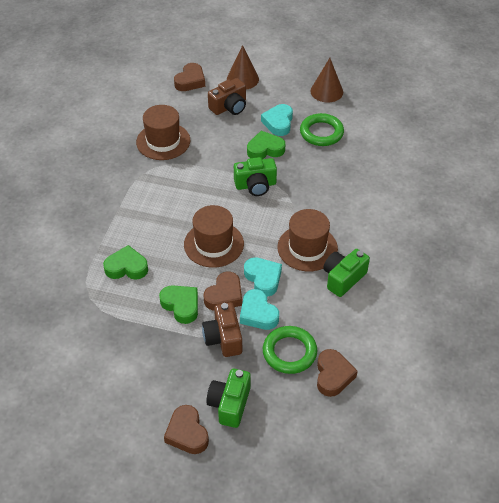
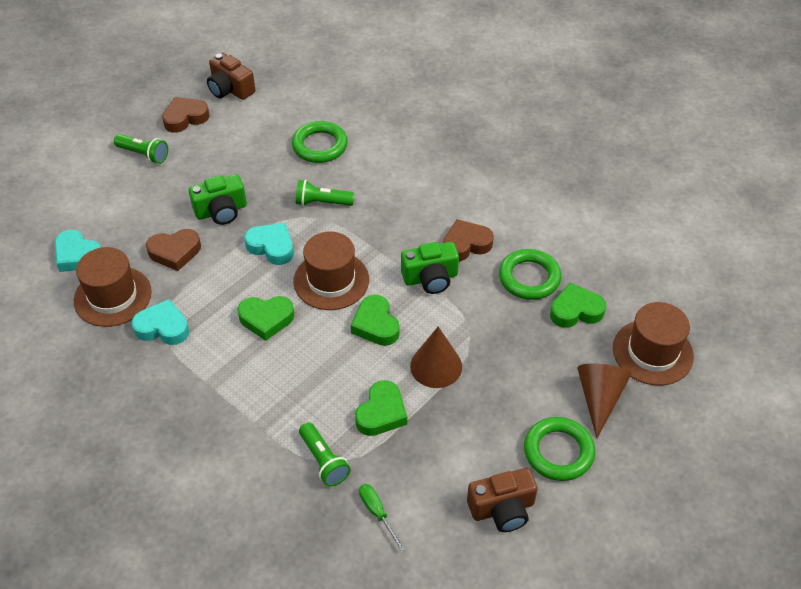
brown heart: [164,405,209,454] [174,63,205,91] [204,272,242,311] [317,349,358,397] = 4 -> [146,229,201,271] [162,97,210,133] [443,219,494,261] = 3
green camera: [206,369,251,428] [234,157,277,196] [323,249,370,297] = 3 -> [189,174,247,225] [401,242,459,294] = 2
green flashlight: none = 0 -> [114,134,168,164] [296,180,354,206] [299,422,351,486] = 3
green heart: [103,245,148,280] [159,285,198,324] [247,131,285,159] = 3 -> [237,296,294,341] [351,295,400,346] [355,380,407,436] [550,283,606,328] = 4
green ring: [263,326,317,374] [300,113,344,146] = 2 -> [292,121,348,163] [499,249,561,300] [524,417,595,481] = 3
green screwdriver: none = 0 -> [359,484,405,552] = 1

